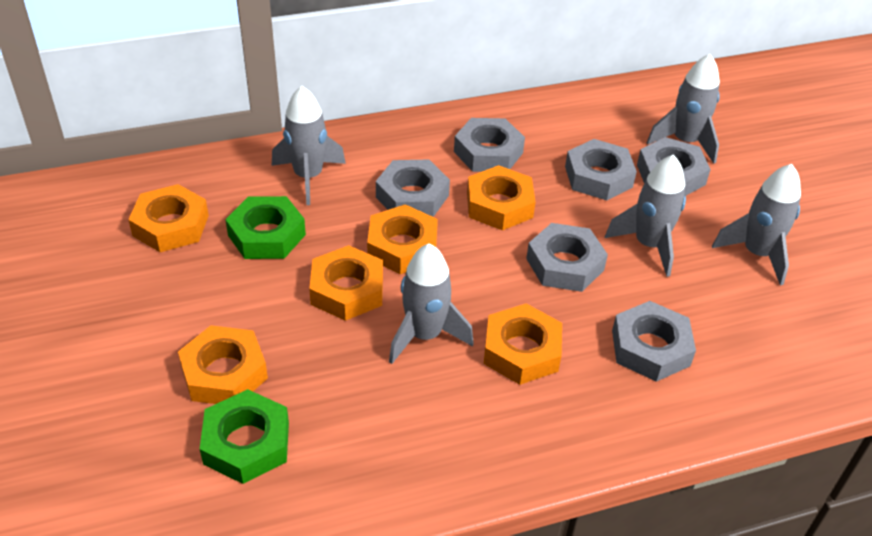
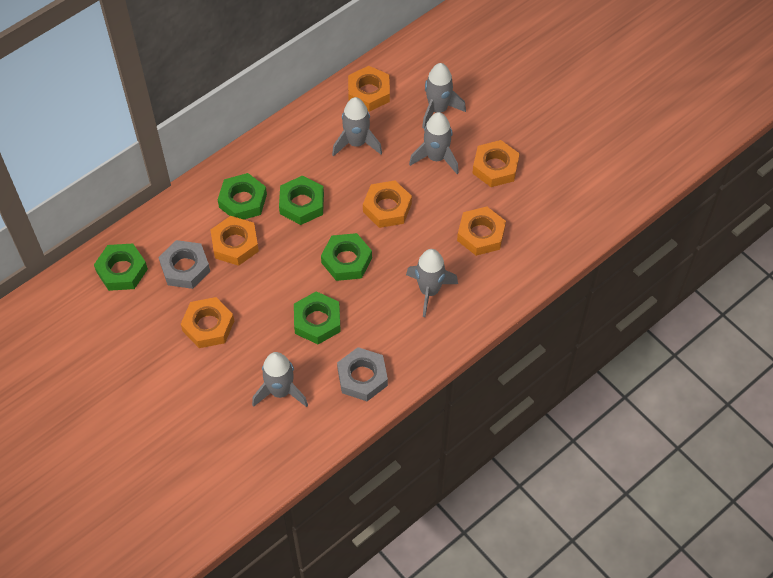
green nut: [200,389,289,484] [225,196,306,259] = 2 -> [94,243,148,291] [218,173,267,220] [279,176,324,225] [294,291,341,344] [321,233,372,281] = 5
grey nut: [376,160,450,217] [454,118,525,172] [526,223,608,292] [565,139,637,200] [612,301,696,382] [637,137,711,196] = 6 -> [158,240,210,289] [337,347,388,401] = 2

